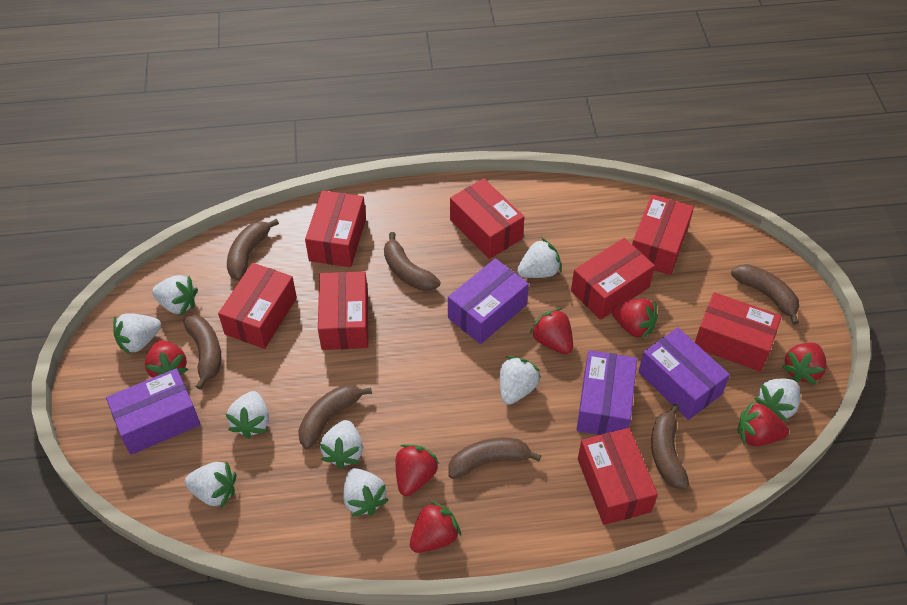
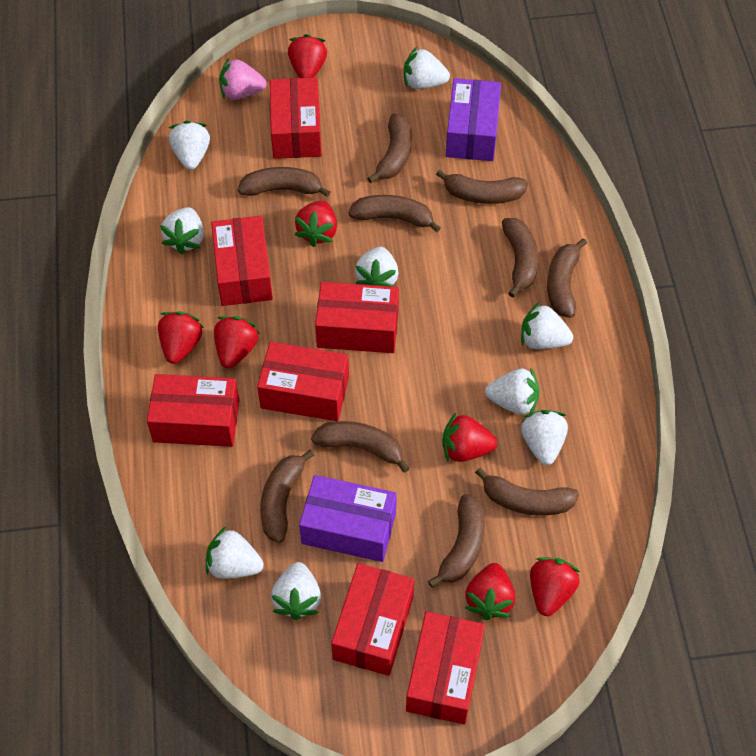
brown banana: [183,315,221,390] [227,219,279,281] [298,385,372,449] [384,232,441,291] [449,438,541,479] [651,404,689,489] [731,264,799,325] = 7 -> [238,167,330,197] [260,450,314,543] [311,421,410,473] [348,195,441,232] [367,113,412,183] [428,494,485,588] [436,170,528,204] [475,468,579,516] [502,218,538,298] [547,238,587,318] = 10
pink strawberry: none = 0 -> [219,58,266,100] = 1
purple box: [106,368,201,455] [448,258,529,344] [577,350,637,435] [638,327,730,420] = 4 -> [299,475,397,562] [446,78,501,161] = 2
red box: [218,263,297,349] [305,190,366,267] [318,271,368,350] [450,178,524,259] [571,238,655,320] [578,428,658,525] [632,194,694,275] [695,292,782,372] = 8 -> [147,374,239,447] [211,216,273,306] [257,342,349,421] [270,77,321,159] [315,282,399,353] [331,563,414,676] [406,612,485,725] = 7

